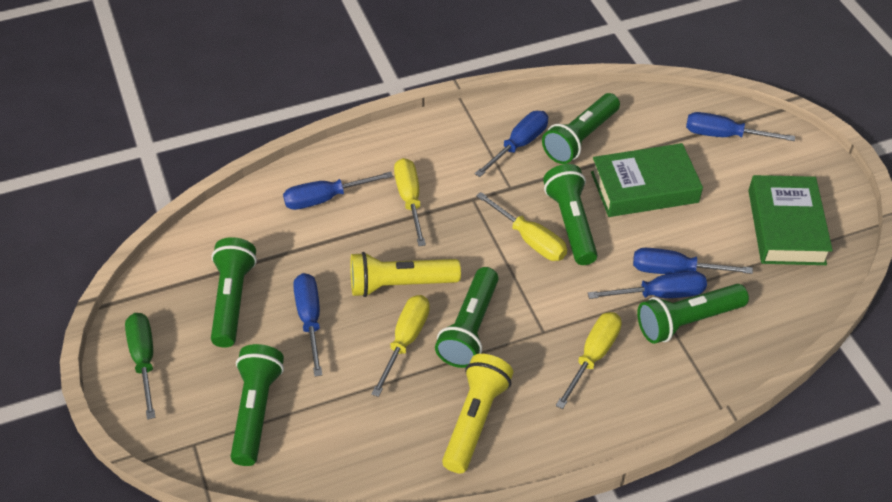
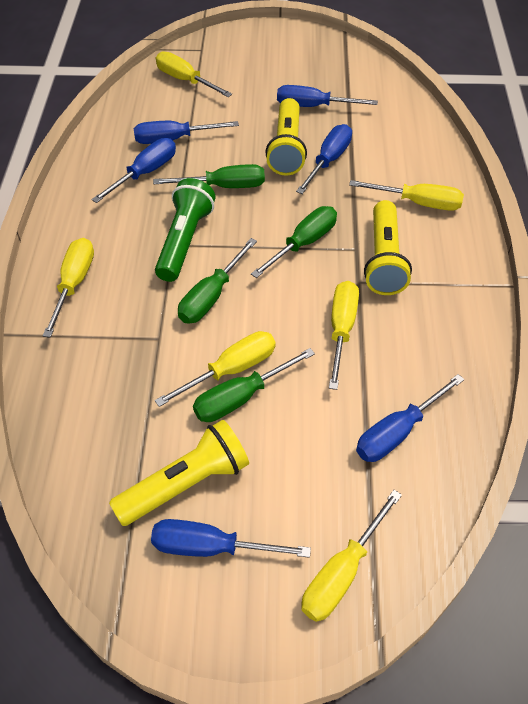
green book: [591,143,703,217] [748,175,833,265] = 2 -> none = 0
green flashlight: [211,237,257,348] [230,344,284,466] [435,267,498,368] [542,93,620,164] [543,164,598,265] [637,284,749,344] = 6 -> [155,178,215,282] = 1
green screwdriver: [125,313,155,420] = 1 -> [153,164,265,188] [178,238,257,324] [193,348,315,422] [251,206,337,278] = 4
yellow flashlight: [350,252,461,297] [442,354,513,473] = 2 -> [109,420,249,526] [265,98,307,176] [364,200,412,295] = 3
yellow screwdriver: [371,295,430,397] [394,158,426,246] [476,192,567,261] [556,312,622,409] = 4 -> [43,238,94,338] [155,331,276,407] [156,51,232,97] [301,490,402,622] [329,281,359,390] [349,180,464,211] = 6

